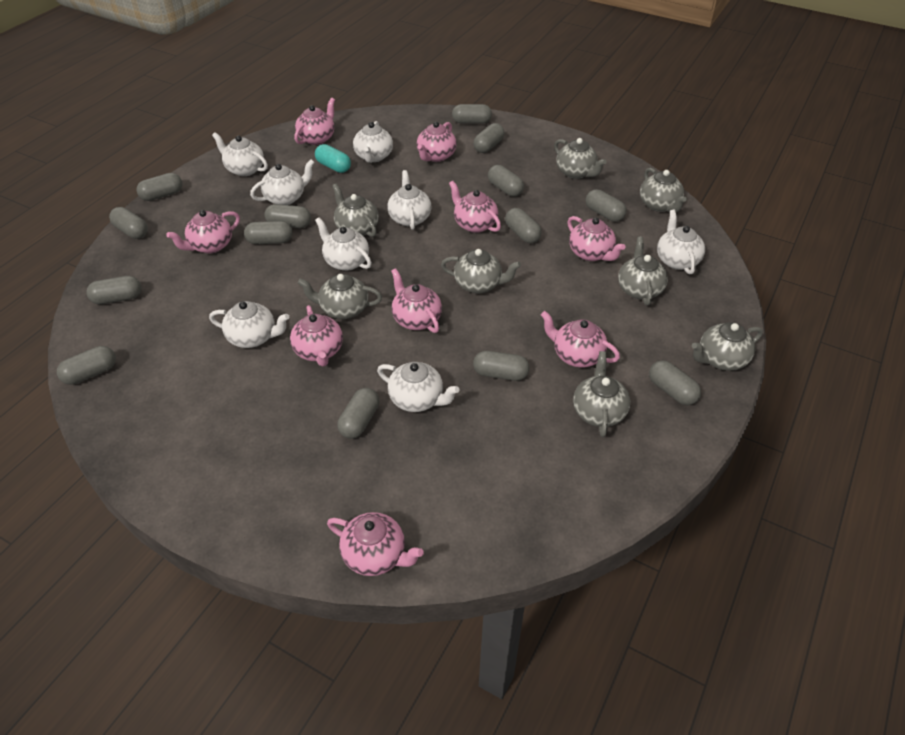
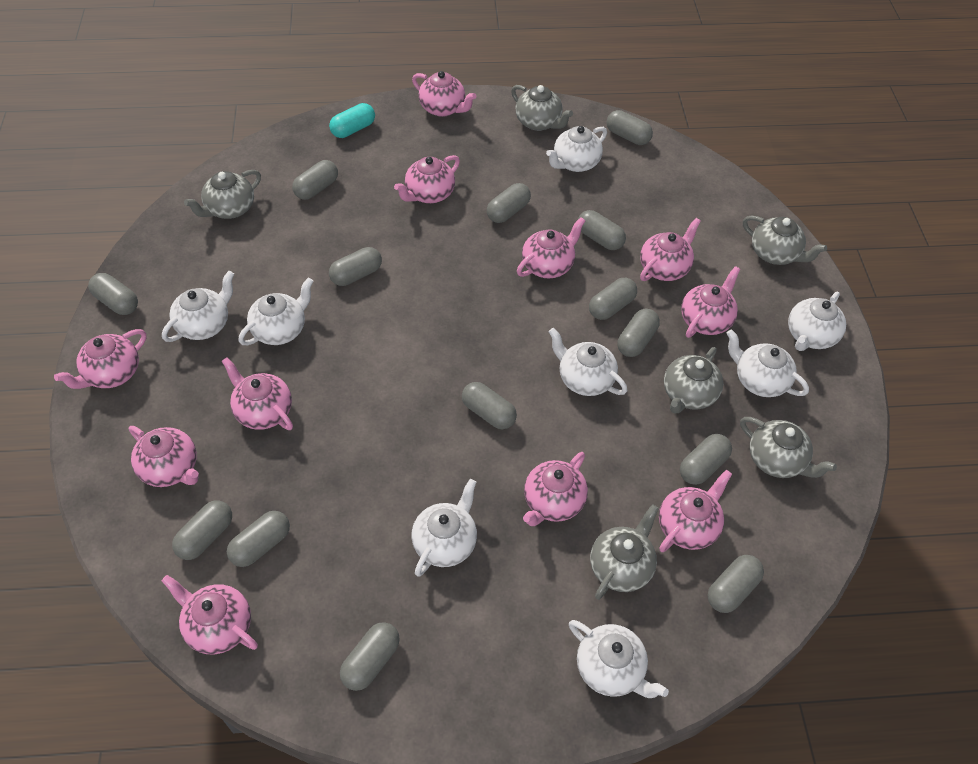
grey teapot: [298,274,382,319] [332,183,379,237] [441,249,521,294] [554,138,607,179] [573,351,630,437] [618,237,668,305] [640,168,687,212] [692,322,763,371] = 8 -> [184,170,261,219] [511,85,573,131] [590,504,659,600] [664,347,723,414] [740,417,837,478] [743,216,827,265] = 6
pink teapot: [166,210,240,253] [290,305,343,367] [294,98,335,145] [327,512,424,576] [391,268,442,333] [417,122,457,162] [449,181,501,233] [541,311,620,367] [567,216,626,261] = 9 -> [54,329,146,389] [129,426,199,487] [162,575,258,654] [222,357,293,430] [394,155,460,203] [412,71,476,117] [517,217,585,279] [523,452,588,526] [640,218,701,281] [659,470,732,552] [681,266,740,338] = 11

